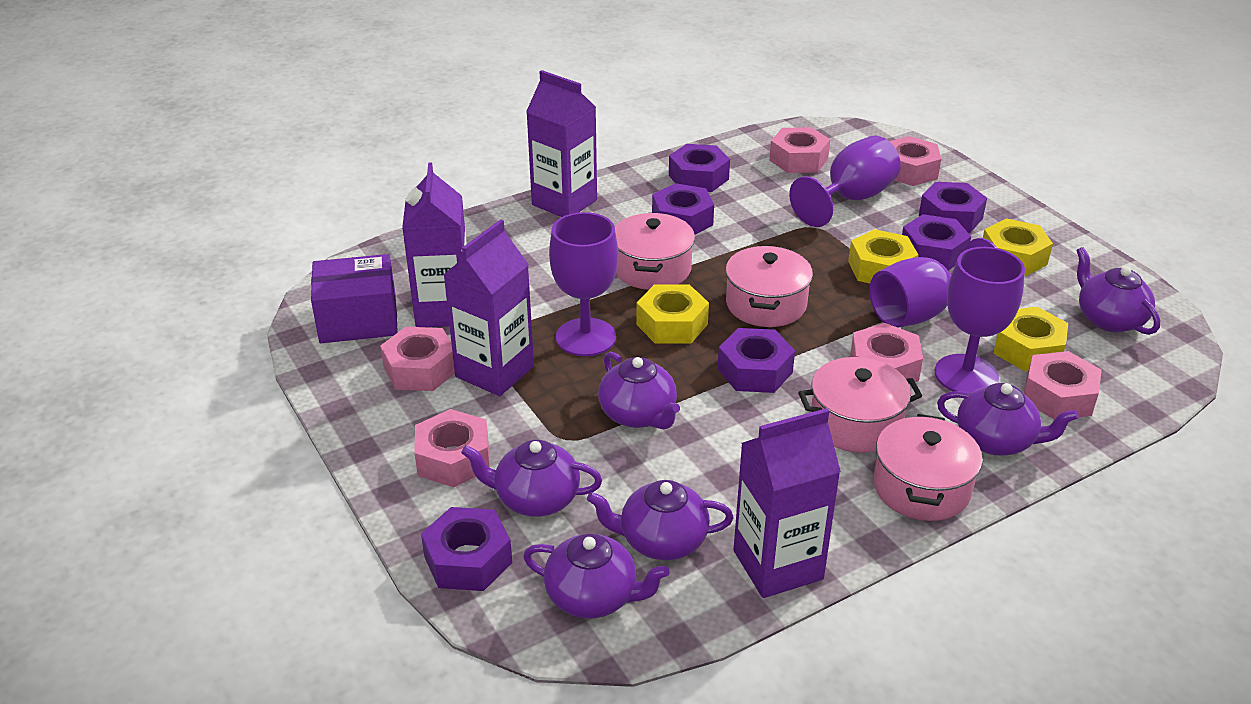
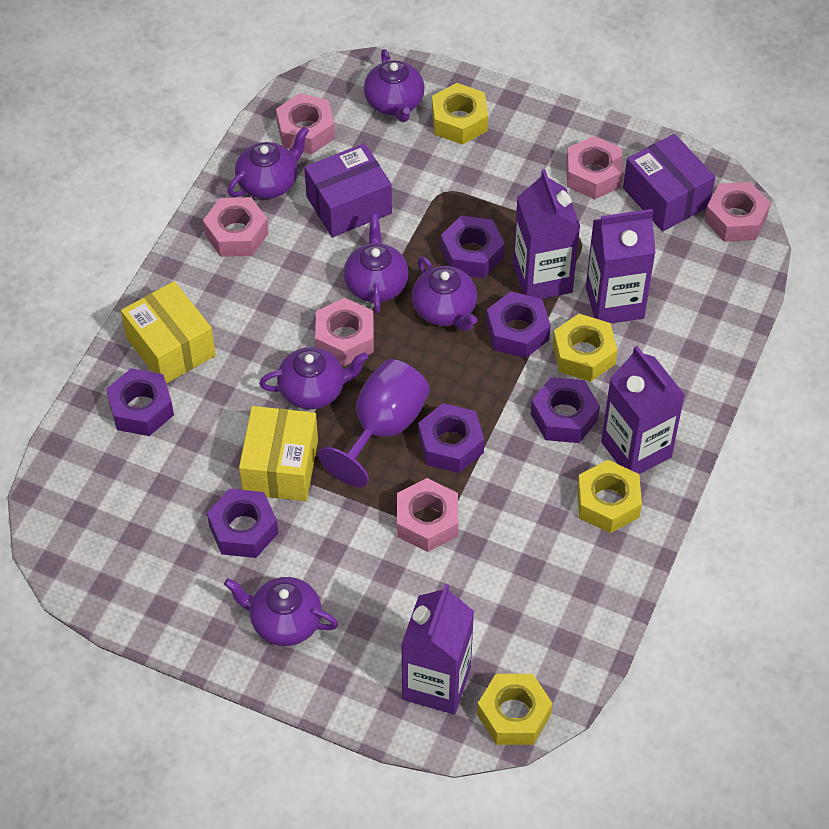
pink pot: [615,213,695,290] [725,245,813,327] [798,357,922,453] [873,414,983,521] = 4 -> none = 0
purple box: [311,254,398,343] = 1 -> [304,143,392,237] [623,134,715,231] = 2
purple goblet: [549,212,619,356] [789,135,901,227] [869,238,998,328] [935,247,1025,394] = 4 -> [318,359,430,487] = 1
yellow box: none = 0 -> [121,281,216,383] [239,406,318,501] = 2

